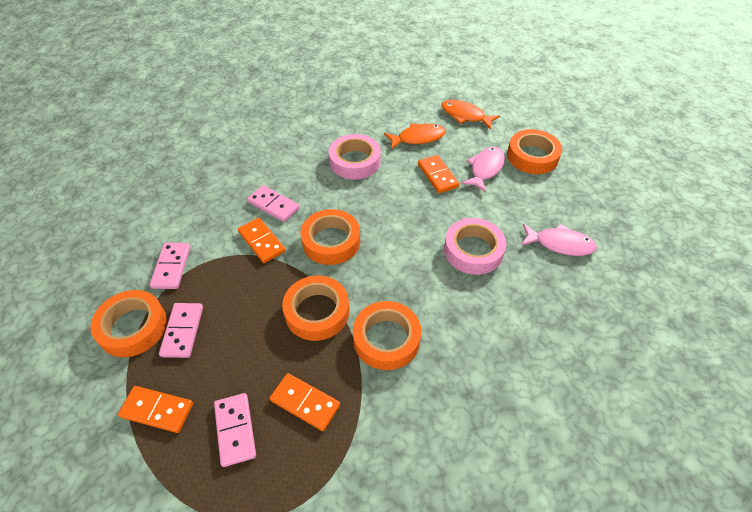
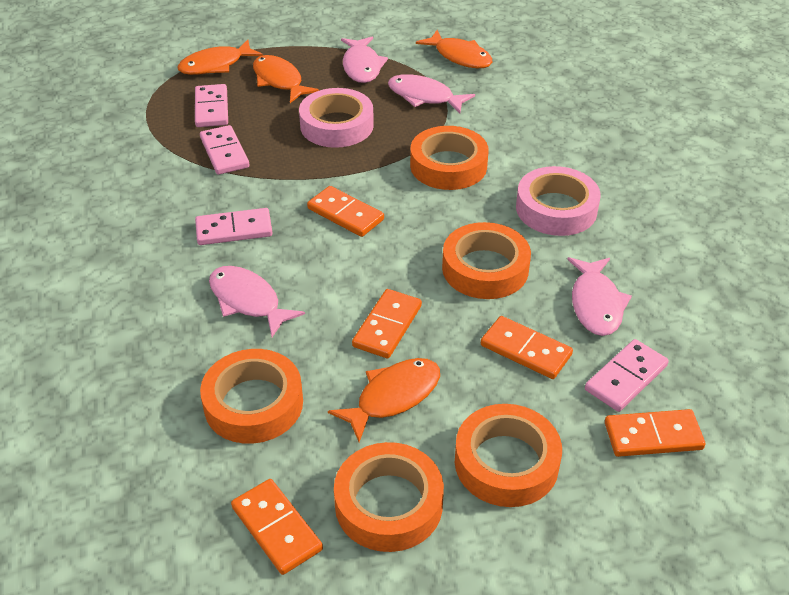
orange domino: [118,386,193,433] [238,218,286,263] [270,373,340,431] [418,155,459,193] = 4 -> [231,479,323,575] [307,186,384,237] [352,289,422,358] [481,316,573,379] [605,409,705,457] = 5
orange fish: [384,123,446,149] [441,100,500,130] = 2 -> [178,40,263,75] [253,55,319,103] [328,358,440,442] [416,30,492,68] = 4
pink fish: [461,147,505,193] [521,224,597,256] = 2 -> [209,266,305,337] [341,36,388,83] [388,74,475,113] [567,257,632,336] = 4

